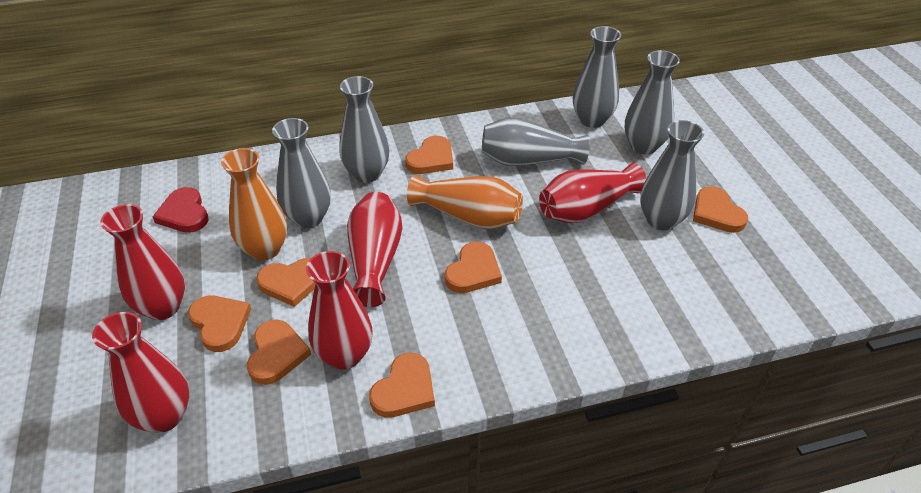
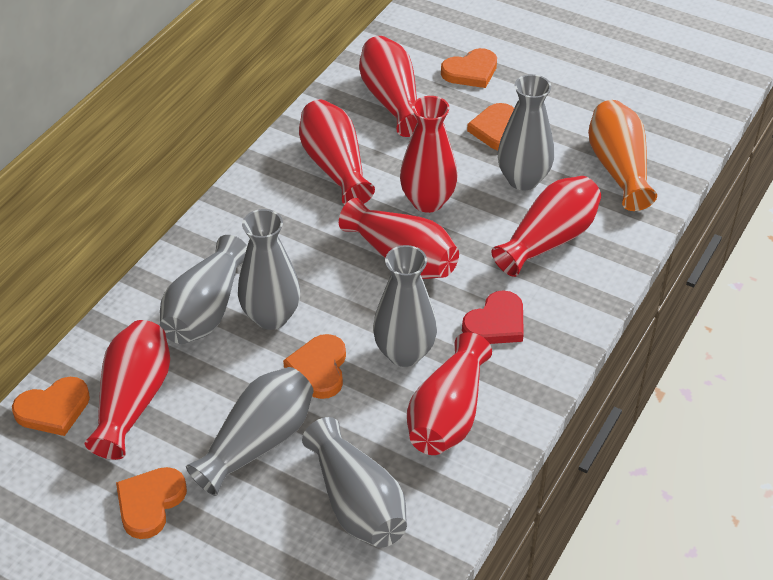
orange heart: [188,296,251,352] [247,319,311,385] [256,258,315,307] [369,353,435,418] [405,136,453,174] [445,242,502,293] [693,187,748,233] = 7 -> [12,377,90,436] [116,467,187,539] [283,334,346,399] [441,48,497,88] [467,103,514,151] = 5
orange vase: [221,148,287,261] [407,175,523,229] = 2 -> [588,100,657,211] = 1
red vase: [92,312,189,433] [100,204,185,320] [306,251,373,370] [347,192,402,307] [539,163,647,223] = 5 -> [85,320,170,460] [299,99,375,205] [339,198,459,279] [359,36,418,137] [400,96,457,213] [407,332,492,455] [491,176,601,277] = 7

